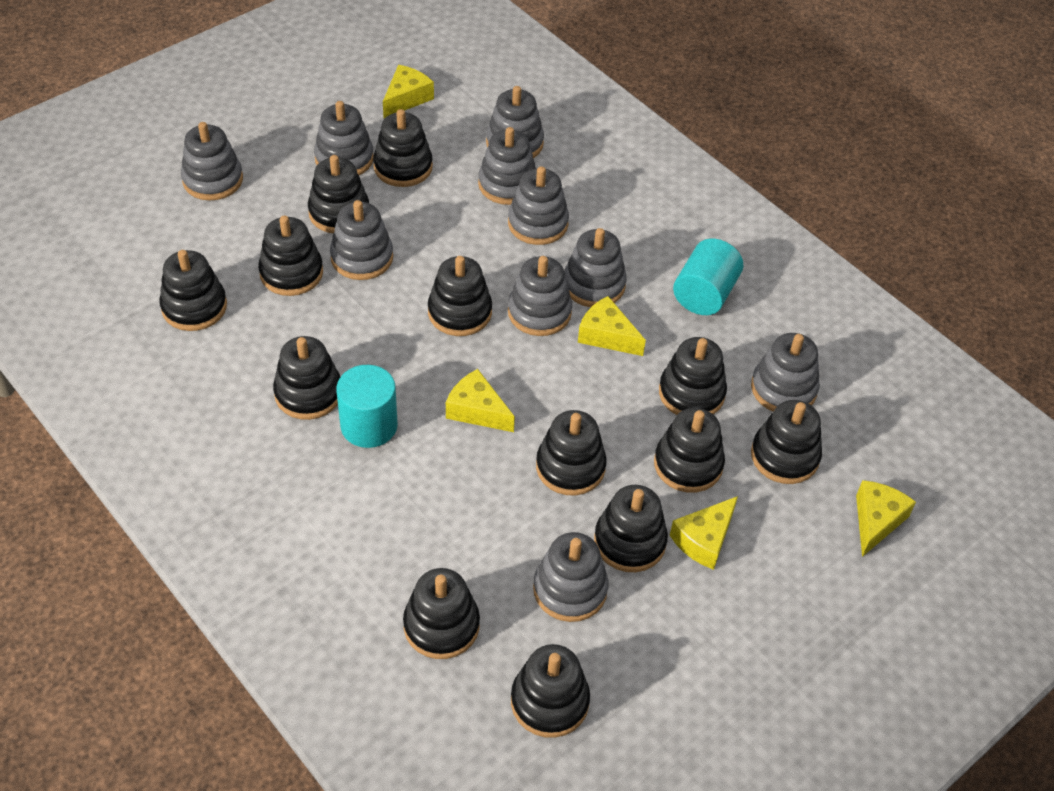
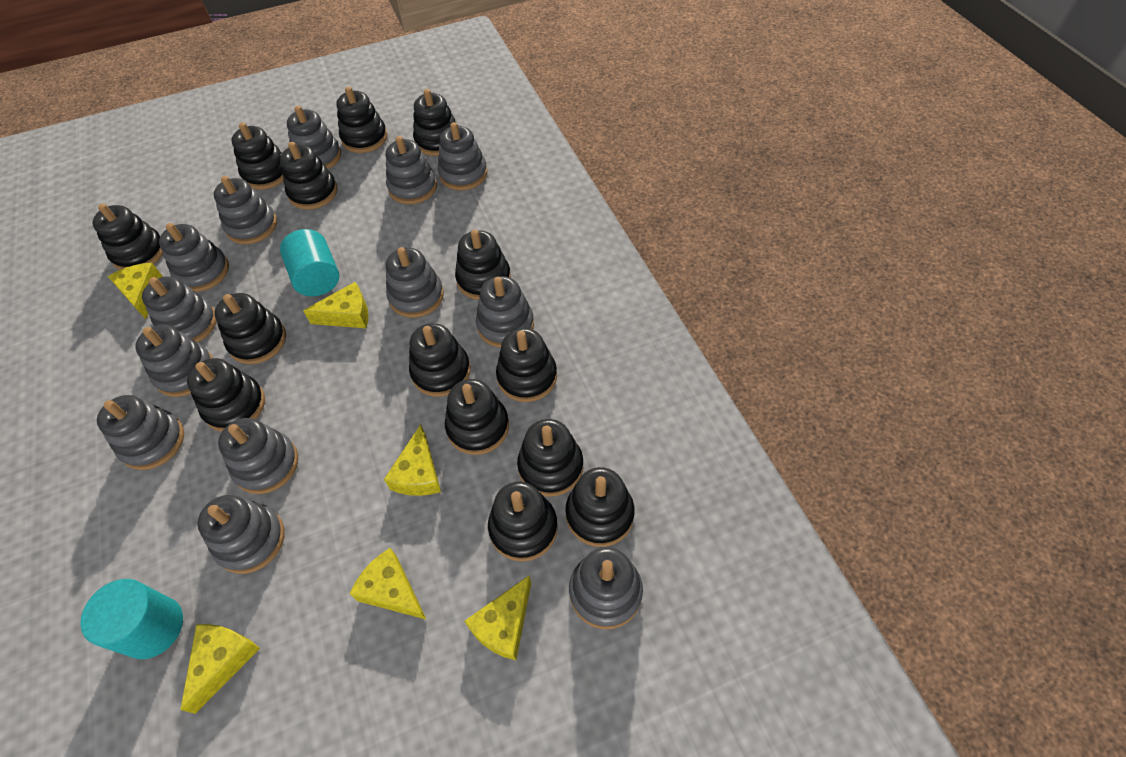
black stacking toy: [159,250,227,331] [258,216,323,296] [273,336,340,420] [308,155,369,233] [373,109,433,187] [403,568,480,659] [428,256,492,336] [511,644,590,738] [536,410,607,495] [594,485,668,572] [654,408,725,493] [659,337,727,415] [751,400,822,484] = 13 -> [93,204,163,270] [187,358,265,432] [214,293,286,364] [232,122,283,190] [280,142,338,210] [336,87,387,153] [409,323,471,397] [413,89,456,156] [445,379,509,455] [455,229,511,300] [488,482,558,562] [496,328,557,402] [517,419,583,497] [565,467,635,547] = 14
grey stacking toy: [181,122,243,201] [314,101,374,175] [330,200,393,280] [478,127,536,205] [486,86,544,158] [508,166,569,245] [508,256,572,336] [533,532,608,622] [564,228,627,307] [751,333,820,411] = 10 -> [97,395,184,470] [135,325,213,397] [142,276,217,343] [159,223,229,292] [198,495,285,574] [214,176,277,244] [218,418,298,494] [287,106,341,169] [386,136,437,204] [386,247,444,318] [438,122,488,190] [476,276,534,348] [569,547,643,629] = 13
yellow cheese: [383,65,434,118] [446,369,515,432] [578,296,646,356] [670,496,738,570] [856,480,916,557] = 5 -> [108,263,163,319] [180,624,260,714] [303,282,368,328] [349,548,427,620] [384,424,441,496] [464,576,531,660] = 6

